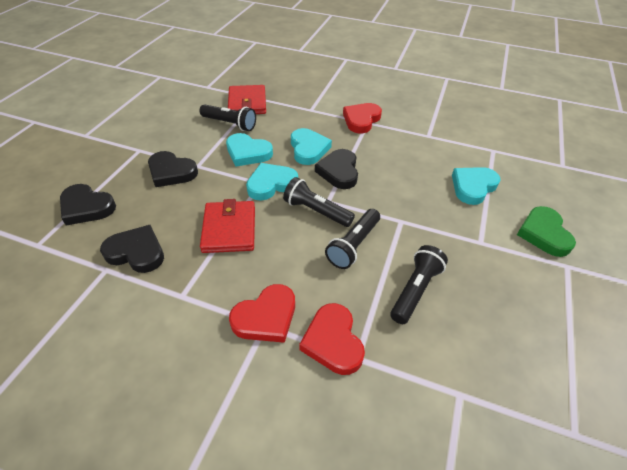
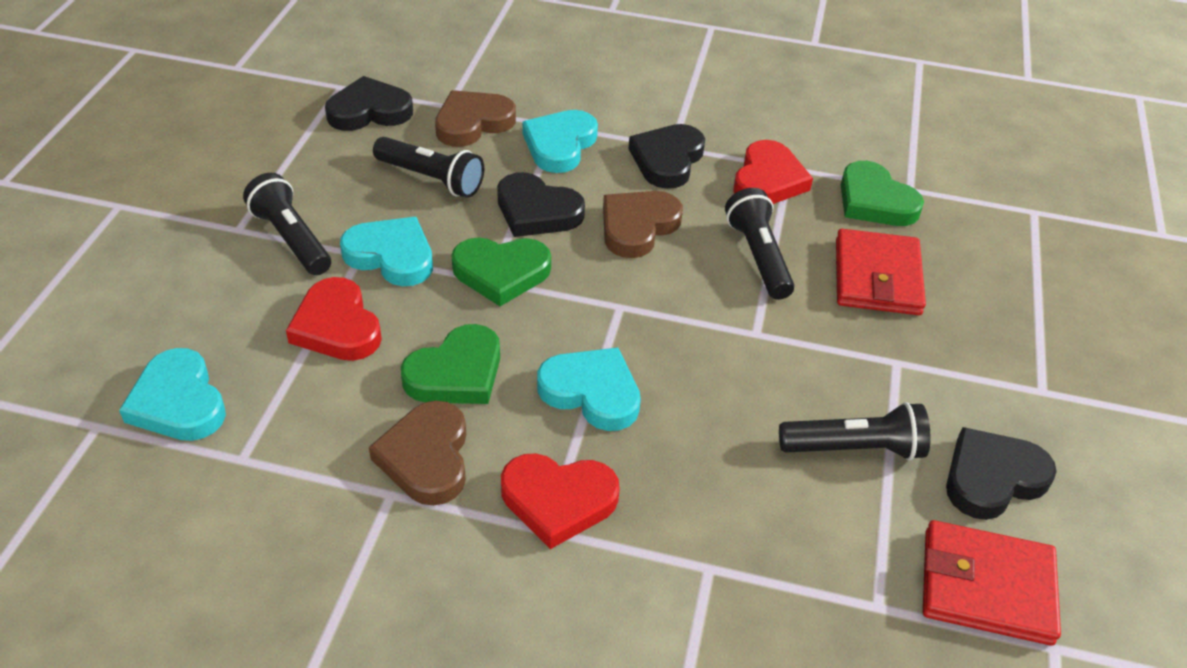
brown heart: none = 0 -> [369,401,466,506] [435,90,516,147] [603,191,683,258] = 3
green heart: [517,206,576,257] = 1 -> [401,324,500,404] [451,238,551,306] [841,161,924,226] = 3

